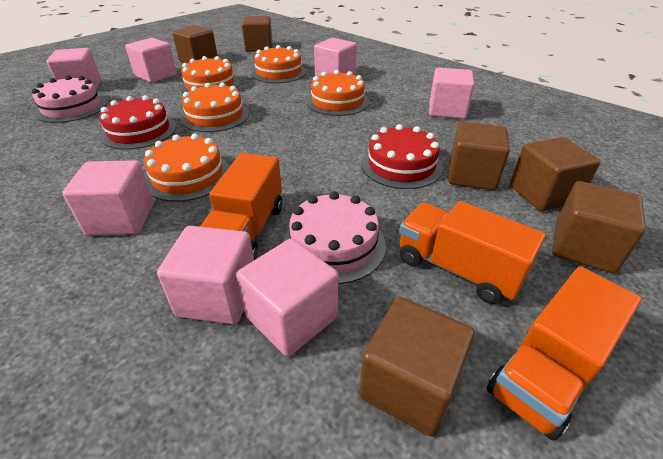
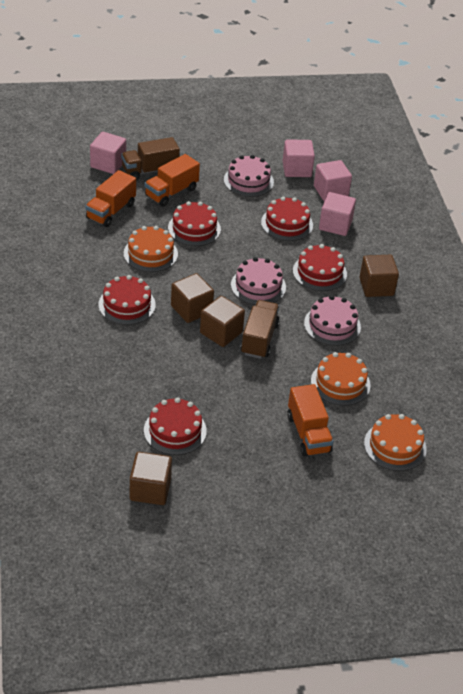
brown cube: [172,25,217,63] [241,16,273,52] [359,297,475,437] [448,122,510,190] [510,137,600,211] [552,181,646,273] = 6 -> [130,452,172,505] [171,273,214,323] [200,296,245,347] [359,255,399,297] = 4
brown truck: none = 0 -> [121,137,180,180] [240,300,280,359] = 2
orange cake: [144,134,229,202] [180,56,240,93] [180,83,249,132] [251,45,306,83] [306,70,369,116] = 5 -> [123,226,178,272] [311,352,371,406] [364,414,427,471] = 3
pink cake: [32,75,107,123] [283,192,386,284] = 2 -> [224,155,274,197] [231,257,286,305] [304,295,361,346] = 3
pink cube: [47,48,101,89] [62,160,154,236] [125,38,177,83] [157,226,254,324] [236,239,339,356] [314,38,357,76] [429,68,474,119] = 7 -> [90,132,126,174] [283,139,315,177] [314,160,352,201] [319,192,356,236] = 4
red cake: [100,95,176,150] [361,124,443,189] = 2 -> [98,275,156,325] [144,398,207,455] [168,201,221,246] [261,197,313,241] [293,244,347,291] = 5

